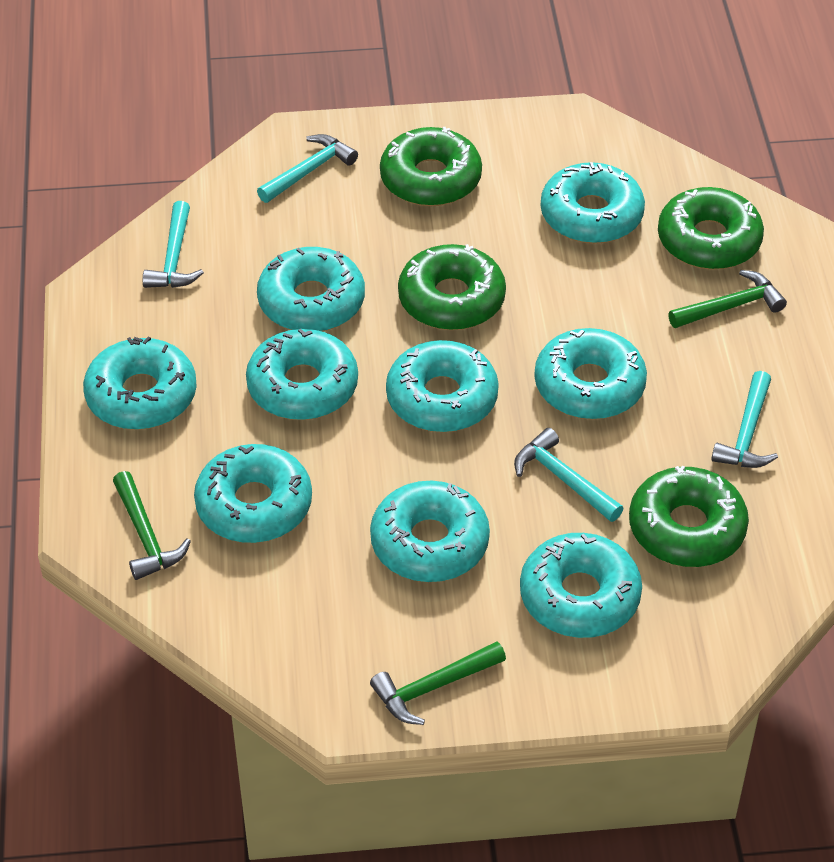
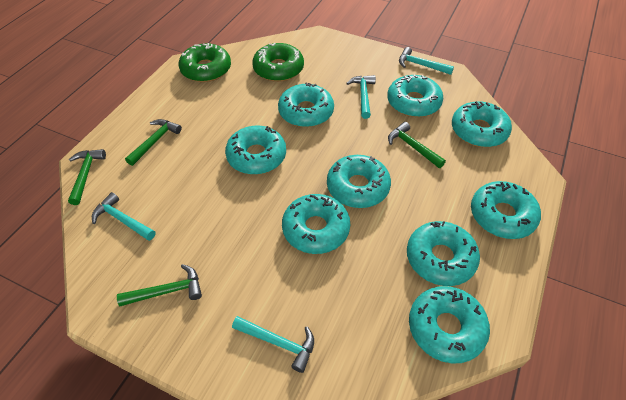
green donut: [380,127,482,206] [398,244,506,330] [629,465,749,567] [658,187,764,270] = 4 -> [179,43,231,82] [252,43,304,82] = 2
green hammer: [113,471,191,580] [370,641,506,725] [668,270,787,328] = 3 -> [68,149,106,205] [117,264,202,306] [125,119,182,166] [388,122,446,168] = 4

